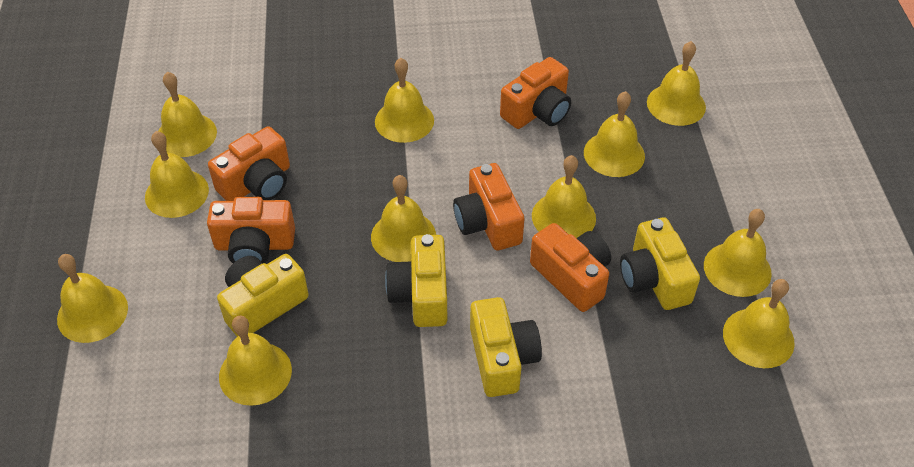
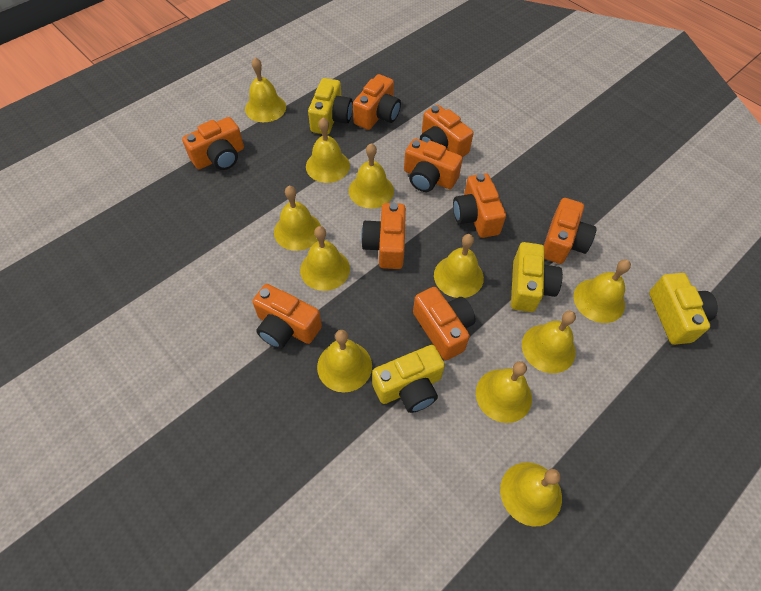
orange camera: [207,197,295,263] [208,126,290,201] [453,163,524,250] [500,57,571,129] [530,223,611,312] = 5 -> [182,117,244,170] [252,284,322,349] [353,74,401,130] [361,203,406,269] [404,138,463,192] [413,287,476,360] [420,105,474,157] [453,173,506,238] [544,198,597,264] = 9

